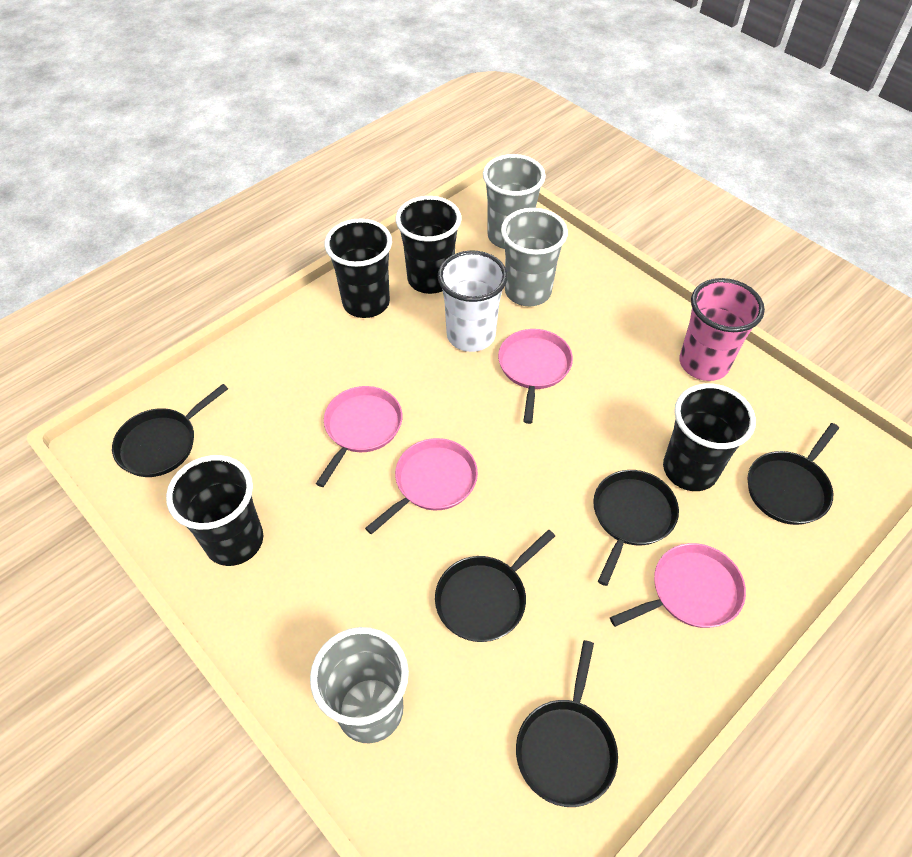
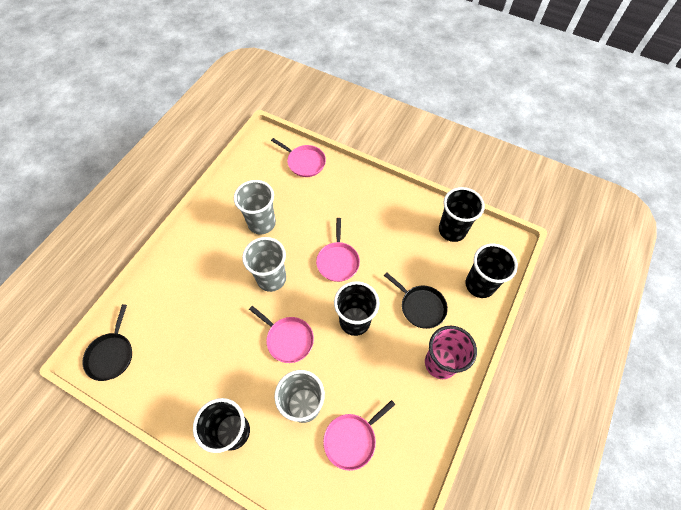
black pan: [112,384,228,477] [435,530,555,642] [516,640,618,807] [593,470,679,586] [748,423,839,525] = 5 -> [82,304,132,381] [384,272,448,329] = 2
white cup: [438,251,508,352] = 1 -> none = 0

